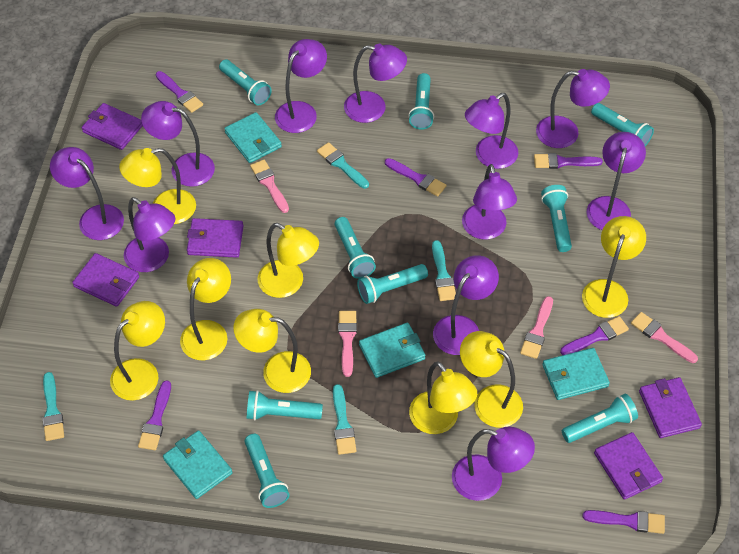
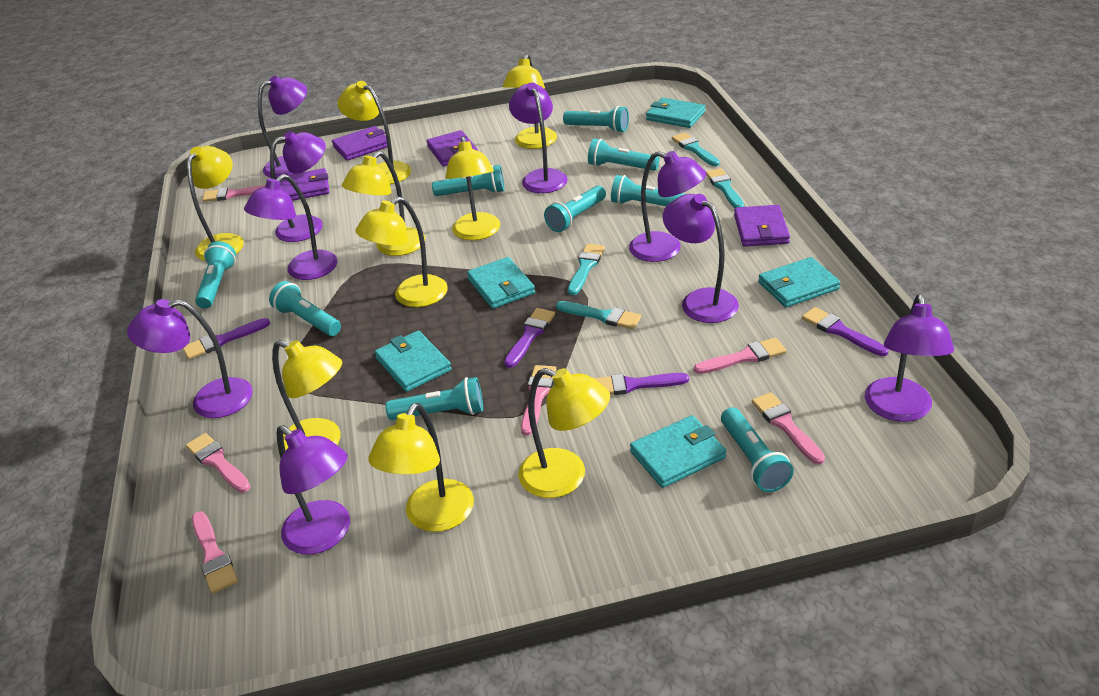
pink brush: [250,160,289,213] [338,311,357,377] [520,296,553,359] [631,312,698,363] = 4 -> [186,433,251,493] [192,511,238,594] [202,185,266,202] [521,365,556,436] [694,338,786,374] [752,392,825,465] = 6
purple brush: [138,380,171,450] [156,71,203,113] [385,158,447,196] [534,153,603,169] [560,316,629,355] [582,510,665,534] = 6 -> [183,318,270,359] [504,308,555,368] [594,373,689,395] [802,307,888,356] = 4
purple lamp: [50,147,124,240] [124,197,175,272] [141,101,215,187] [275,39,327,133] [344,44,407,123] [433,255,499,355] [452,427,535,501] [462,164,517,240] [465,93,518,169] [536,69,610,148] [587,132,646,230] = 11 -> [127,299,253,418] [244,174,338,280] [258,76,307,178] [270,131,326,242] [276,425,350,555] [509,82,568,193] [629,151,706,262] [663,194,739,323] [865,294,954,422] = 9
purple wallet: [72,253,139,307] [82,103,143,150] [187,218,243,258] [594,432,663,500] [639,377,702,438] = 5 -> [276,168,329,201] [332,126,387,161] [427,130,478,167] [734,205,790,247] = 4
turquoise wallet: [163,430,233,499] [224,112,282,163] [359,323,426,378] [542,348,610,400] = 4 -> [374,331,451,392] [467,257,535,309] [630,415,726,488] [646,98,705,128] [758,257,840,307] = 5
yellow lamp: [110,301,165,401] [119,148,196,224] [180,258,231,360] [233,309,311,393] [258,223,319,298] [409,361,477,434] [460,331,523,428] [582,216,646,318] = 8 -> [187,146,244,261] [272,340,342,451] [338,81,411,184] [342,151,425,256] [355,197,448,307] [368,403,474,532] [445,136,500,240] [502,54,557,149] [518,368,610,498] = 9

